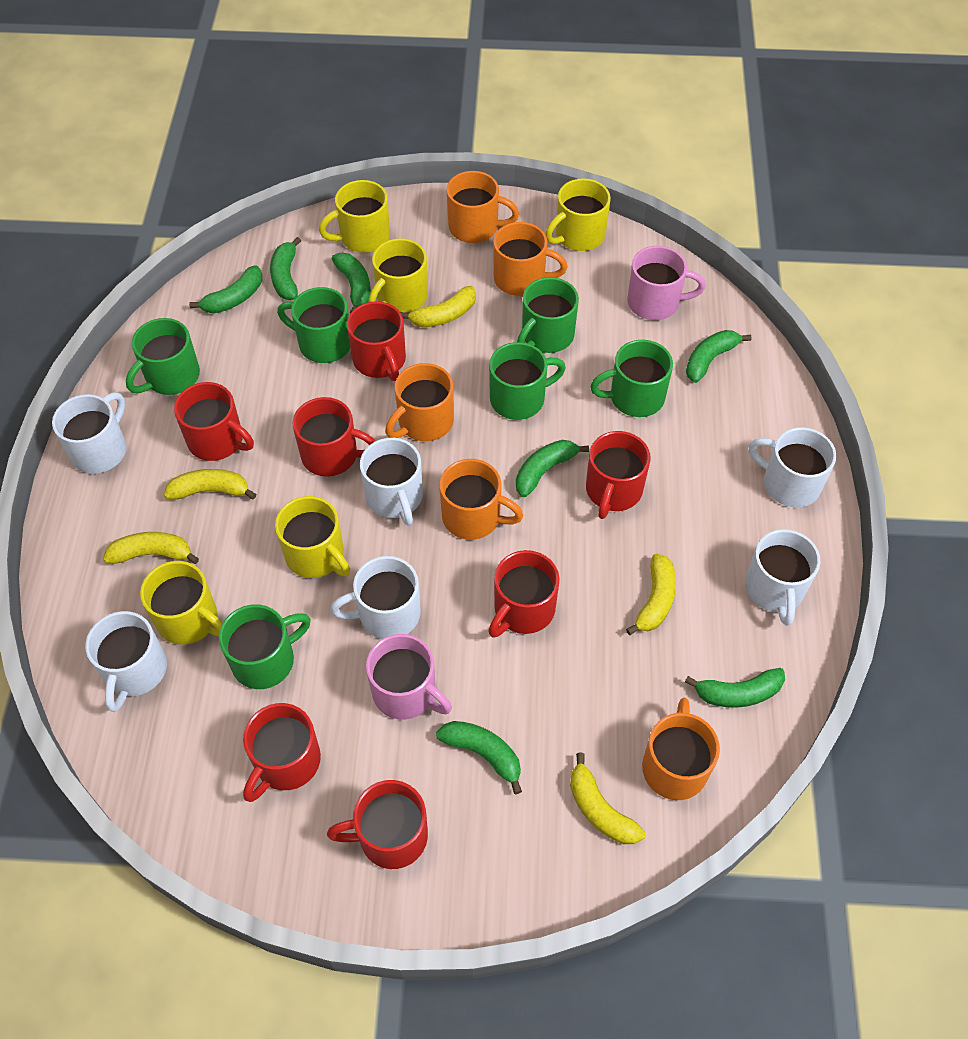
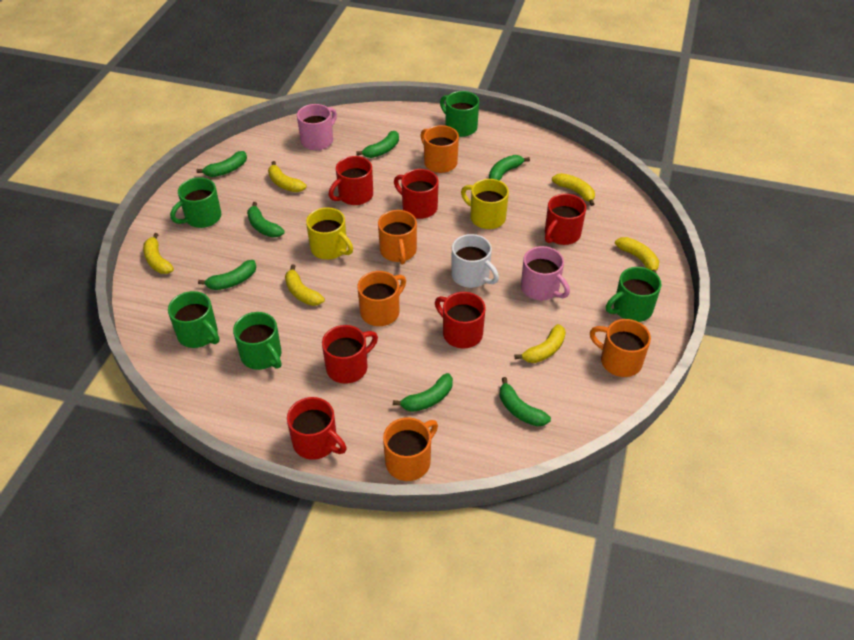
green mug: [126,318,200,395] [219,604,311,689] [277,287,350,363] [489,342,566,420] [517,277,579,353] [590,340,673,417] = 6 -> [168,291,219,348] [170,177,221,228] [233,312,281,370] [440,91,479,137] [606,267,662,322] = 5
red mug: [174,382,254,461] [243,703,321,802] [293,397,375,477] [327,780,428,869] [347,301,406,381] [488,550,560,638] [586,431,651,519] = 7 -> [287,397,347,460] [322,325,378,384] [329,156,373,205] [394,169,439,219] [435,292,486,348] [545,194,586,245] = 6
white mug: [52,393,127,474] [85,611,167,712] [330,556,421,639] [360,438,423,526] [745,529,820,626] [749,427,836,507] = 6 -> [451,234,499,288] = 1
yellow banana: [103,532,199,564] [164,469,257,500] [400,286,476,327] [570,753,645,844] [626,553,676,635] = 5 -> [143,233,174,274] [268,161,307,192] [285,265,325,306] [515,324,566,363] [552,173,595,206] [615,237,659,274] = 6
yellow mug: [140,561,223,645] [275,496,350,578] [319,180,390,253] [368,238,428,313] [545,178,611,251] = 5 -> [306,207,353,260] [461,179,509,229] = 2

